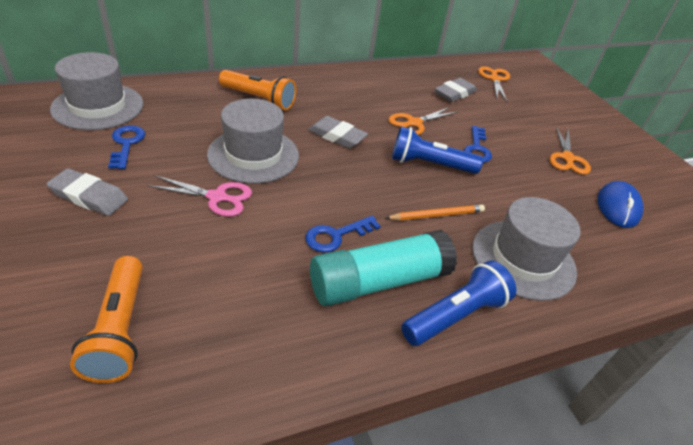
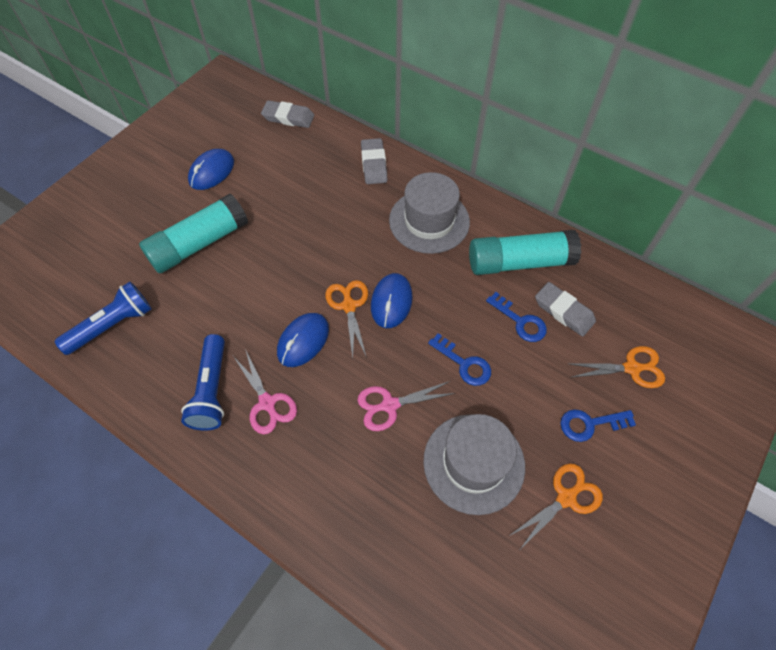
blue mouse: [598,181,644,228] = 1 -> [188,149,234,190] [277,313,329,367] [371,273,413,328] = 3
grey hat: [50,52,143,130] [207,99,299,184] [472,197,581,301] = 3 -> [389,172,470,254] [423,414,525,515] = 2
orange flashlight: [70,256,143,383] [219,70,296,111] = 2 -> none = 0
orange pencil: [386,205,485,220] = 1 -> none = 0
pink scissors: [148,175,252,217] = 1 -> [233,349,297,434] [357,381,455,431] = 2
turquoise glue stick: [310,230,457,306] = 1 -> [139,194,248,273] [469,230,581,275] = 2

